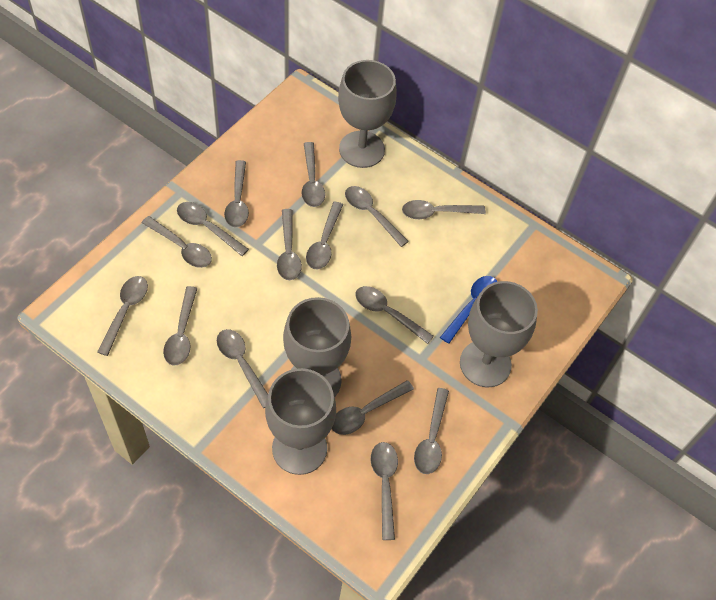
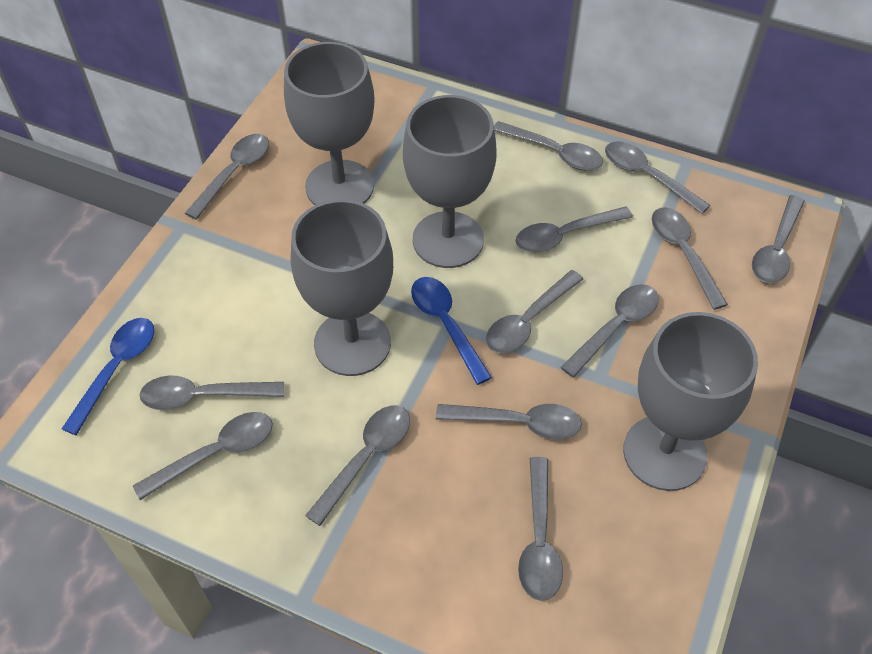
blue spoon: [440,276,497,344] = 1 -> [62,318,154,435] [411,277,492,385] = 2
grey spoon: [97,276,148,356] [142,216,212,268] [163,286,198,365] [177,202,249,256] [217,329,268,408] [224,160,249,228] [277,209,302,280] [302,142,325,207] [306,202,343,269] [332,380,414,435] [345,186,409,247] [356,286,434,344] [371,442,398,540] [402,200,486,219] [414,388,449,474] = 15 -> [133,412,273,500] [139,375,284,410] [185,134,269,220] [305,406,410,526] [436,404,582,440] [486,270,583,354] [494,121,603,171] [516,206,633,253] [518,457,563,601] [560,284,659,378] [605,141,710,214] [652,207,728,310] [752,195,805,283] = 13

